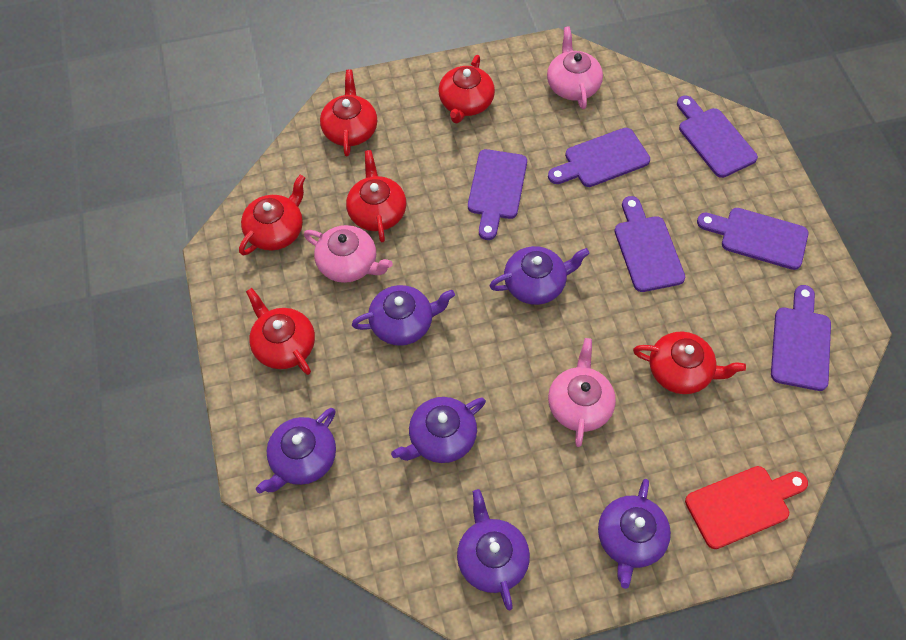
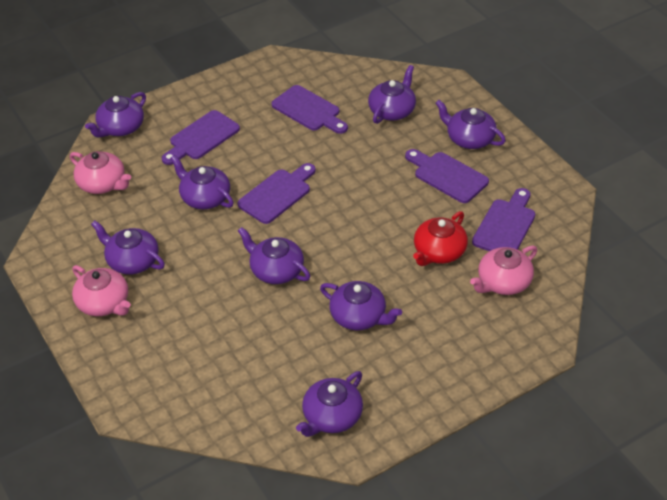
purple cutting board: [468,149,527,240] [548,128,650,187] [614,196,685,292] [677,96,758,178] [697,208,808,270] [771,285,831,391] = 6 -> [162,110,240,165] [238,163,316,224] [272,85,348,134] [405,149,489,203] [472,188,535,251] = 5
purple teapot: [256,408,336,493] [352,285,455,346] [391,397,486,463] [457,489,530,611] [489,246,590,305] [598,479,671,589] = 6 -> [85,92,146,137] [91,220,165,275] [170,155,234,209] [238,227,310,284] [296,371,363,437] [320,281,402,330] [368,65,416,124] [435,100,506,149] = 8
red cutting board: [685,466,808,549] = 1 -> none = 0
red teapot: [239,175,305,255] [246,288,315,375] [320,70,378,156] [346,150,406,242] [438,55,495,123] [633,331,746,394] = 6 -> [413,211,468,266] = 1

